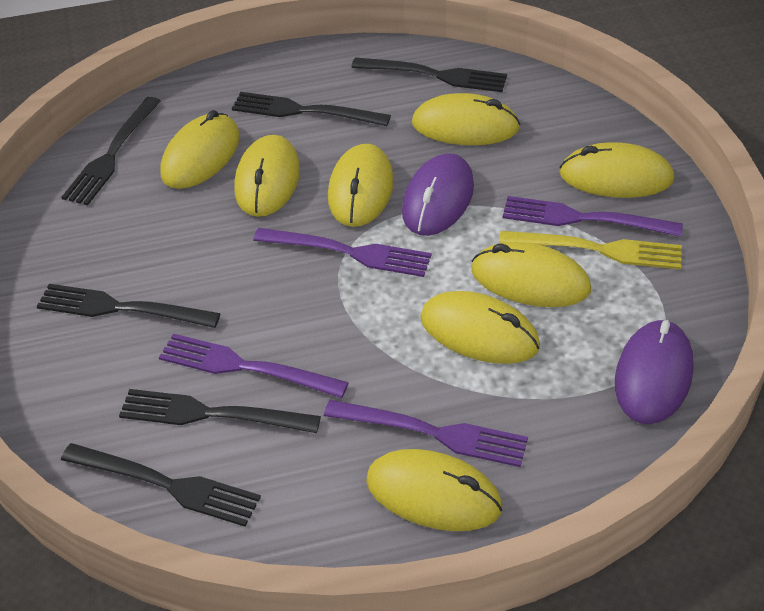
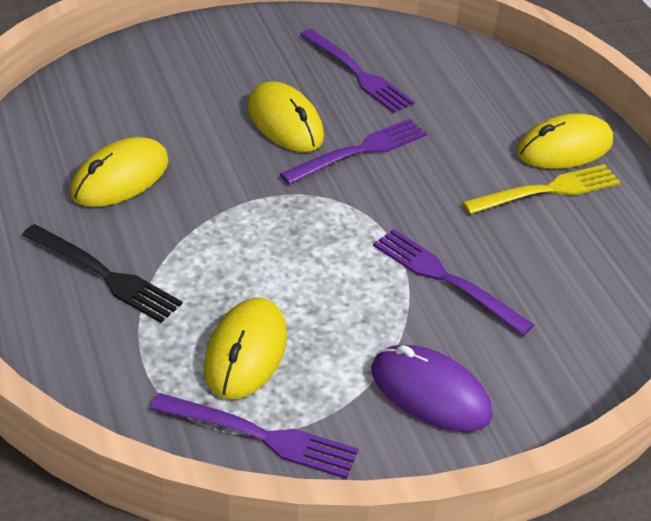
black fork: [37,284,221,328] [61,97,161,205] [61,443,261,527] [119,389,321,433] [232,92,391,126] [351,57,507,92] = 6 -> [22,224,183,323] = 1
purple mouse: [402,153,474,236] [615,320,694,424] = 2 -> [371,345,492,432] = 1
yellow mouse: [160,110,240,189] [234,135,300,217] [328,144,394,227] [366,449,502,531] [412,93,520,145] [420,291,540,364] [471,242,591,307] [559,142,674,198] = 8 -> [71,137,169,207] [204,298,287,399] [248,81,324,152] [517,113,613,169] = 4

